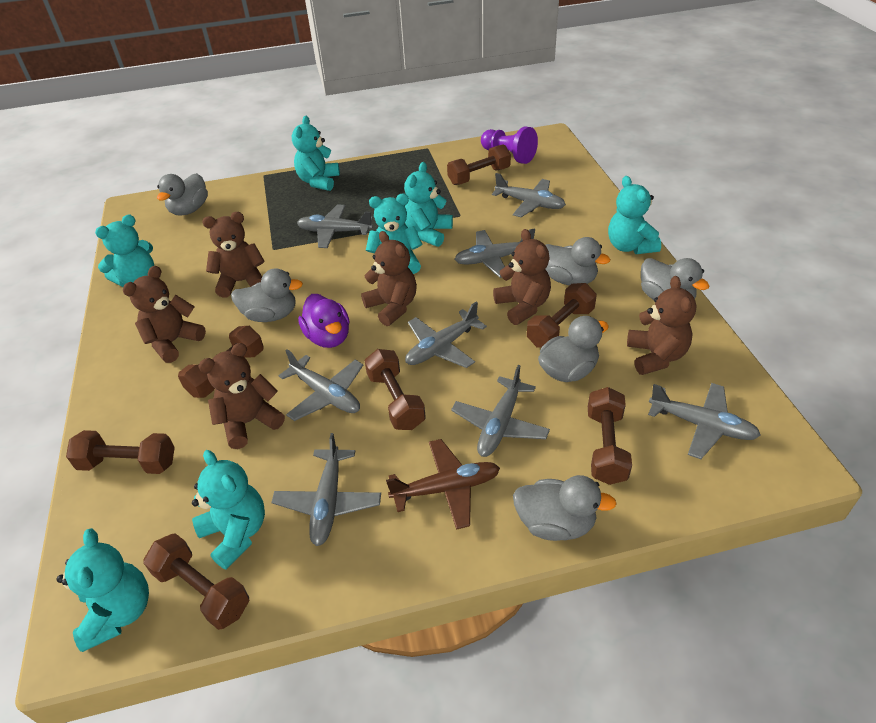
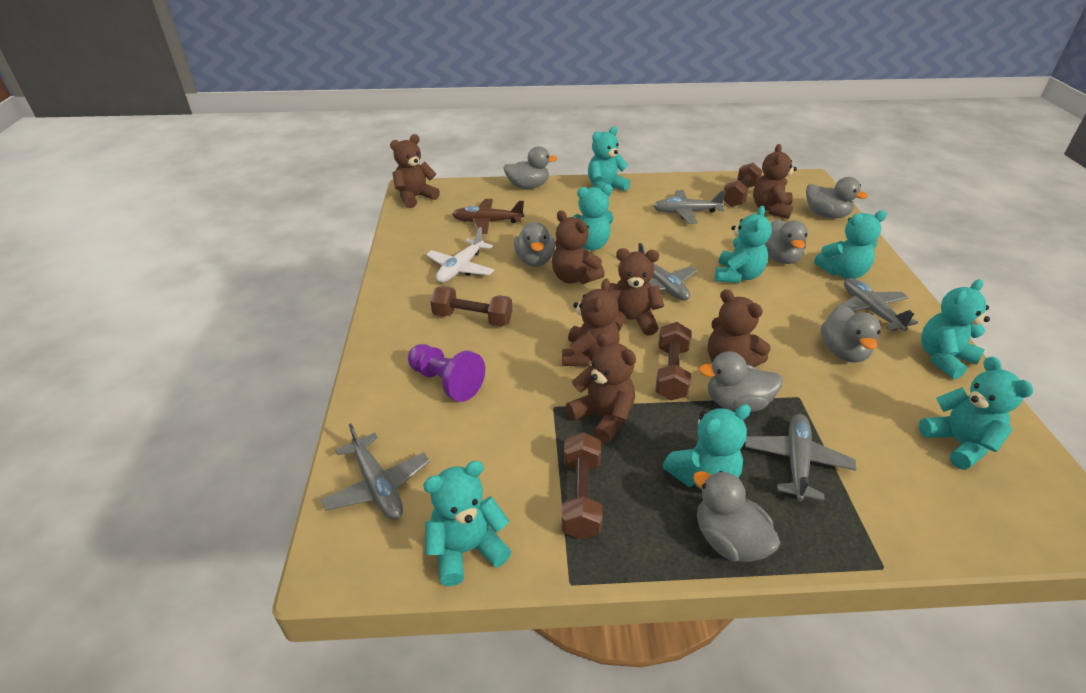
brown dumbbell: [66,430,175,474] [143,533,250,630] [178,326,264,398] [365,349,426,430] [447,144,511,185] [527,283,597,348] [588,387,632,485] = 7 -> [430,286,512,327] [561,432,603,539] [655,322,691,401] [724,163,762,207] = 4
brown teddy bear: [123,266,206,363] [198,343,285,449] [202,212,265,298] [361,231,417,326] [493,229,551,325] [627,276,697,375] = 6 -> [390,134,440,208] [552,210,605,284] [562,279,620,367] [566,333,636,443] [609,248,664,336] [708,289,770,367] [753,144,797,219] = 7
grey duck: [157,173,208,216] [231,268,303,322] [513,475,617,541] [538,316,609,382] [545,237,610,286] [641,258,709,300] = 6 -> [503,146,558,189] [514,222,555,267] [693,471,780,562] [699,351,783,412] [765,219,808,264] [806,177,868,219] [821,305,881,363] = 7
grey plane: [271,433,381,546] [279,349,363,421] [297,205,373,248] [405,302,487,368] [451,365,550,457] [454,228,535,278] [492,173,566,217] [648,383,761,459] = 8 -> [321,423,430,520] [638,243,697,301] [654,190,726,224] [745,414,856,501] [835,278,918,331] = 5
purple duck: [298,294,349,348] = 1 -> none = 0
turquoise teddy bear: [57,528,149,652] [95,214,154,287] [192,450,265,570] [292,116,340,191] [366,194,422,274] [404,162,453,247] [608,176,661,254] = 7 -> [423,461,512,586] [572,184,613,250] [588,126,630,197] [663,404,751,490] [715,206,772,283] [814,210,887,279] [919,356,1033,470] [921,279,990,379] = 8
white plane: none = 0 -> [426,227,494,282] = 1

